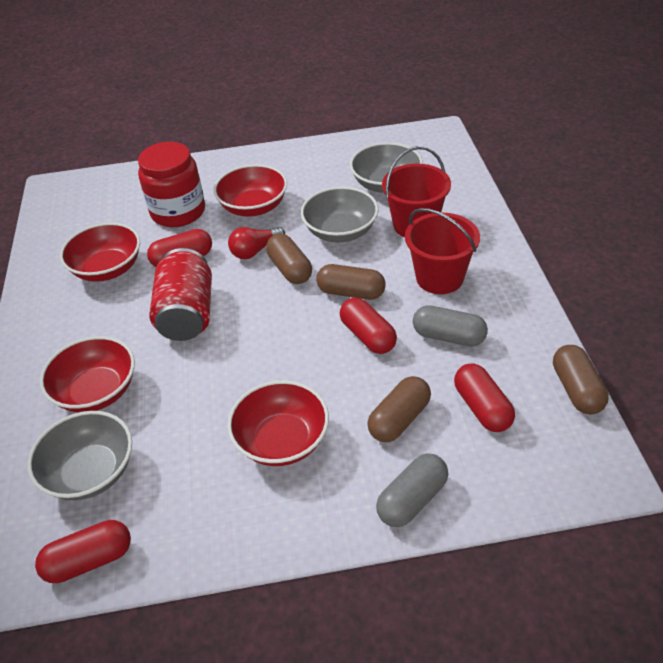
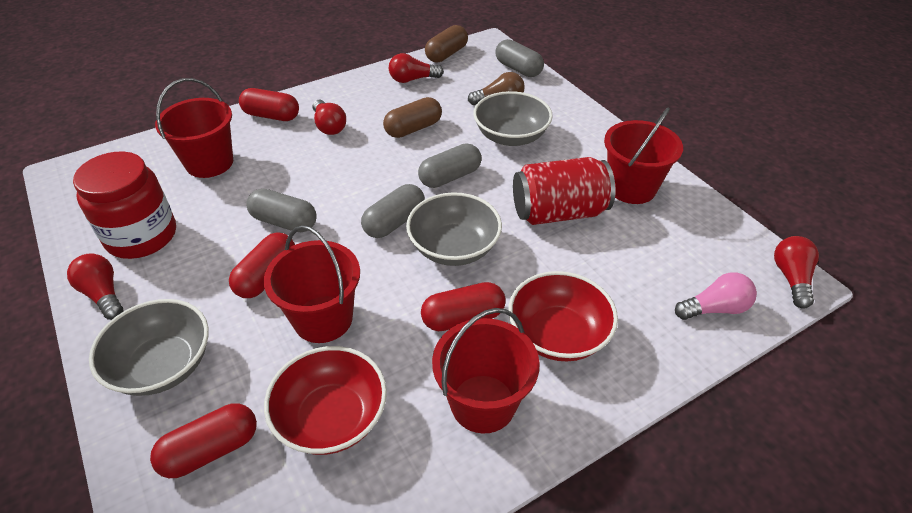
brown capsule: [266,234,312,284] [316,264,386,300] [367,376,431,442] [553,345,609,415] = 4 -> [383,97,442,138] [425,25,468,63] = 2
brown light bulb: none = 0 -> [468,72,525,105] = 1
grey capsule: [376,453,448,527] [413,305,488,347] = 2 -> [246,189,317,232] [361,184,425,238] [418,143,482,188] [496,39,544,77] = 4
pink light bulb: none = 0 -> [675,272,757,320] = 1
red bowl: [40,336,135,413] [60,222,140,282] [213,164,287,217] [227,380,329,466] = 4 -> [264,346,387,455] [508,271,618,361] = 2
red bucket: [382,146,451,237] [405,208,480,294] = 2 -> [155,78,233,178] [264,225,360,343] [432,308,540,434] [604,107,683,204] = 4
red light bulb: [228,227,285,259] = 1 -> [67,253,123,320] [313,100,346,135] [389,53,444,83] [774,236,819,308] = 4

